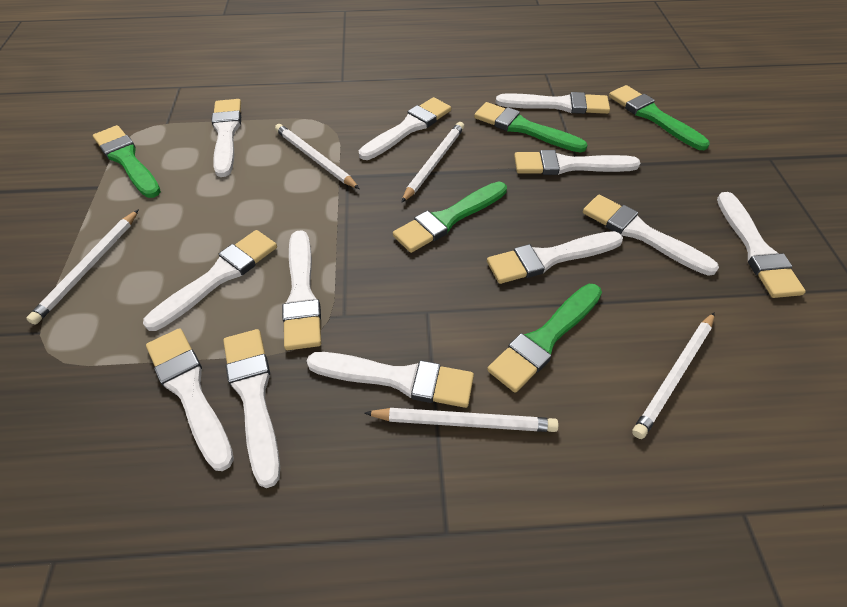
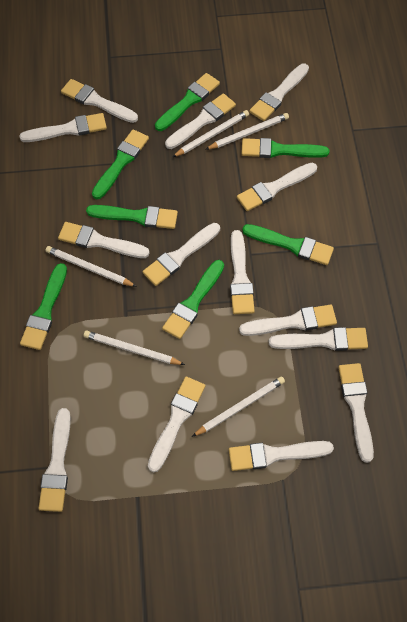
green brush: [93,125,161,198] [393,181,507,253] [474,102,587,153] [487,284,602,393] [609,85,710,150] = 5 -> [20,263,67,350] [86,205,178,229] [92,129,149,199] [155,73,220,131] [162,260,224,339] [241,138,329,158] [242,224,334,265] = 7
white brush: [143,230,277,331] [146,328,234,471] [211,99,241,177] [223,329,280,488] [282,230,321,350] [306,352,474,408] [359,97,451,160] [487,231,623,284] [496,92,610,114] [514,150,641,175] [583,195,719,276] [717,192,806,298] = 12 -> [19,113,107,142] [38,408,71,512] [58,222,150,258] [61,79,138,123] [143,223,220,286] [148,376,205,472] [165,93,236,149] [229,441,334,471] [230,230,255,314] [237,163,317,211] [239,304,337,336] [249,64,309,121] [269,327,368,351] [338,363,374,463] = 14

